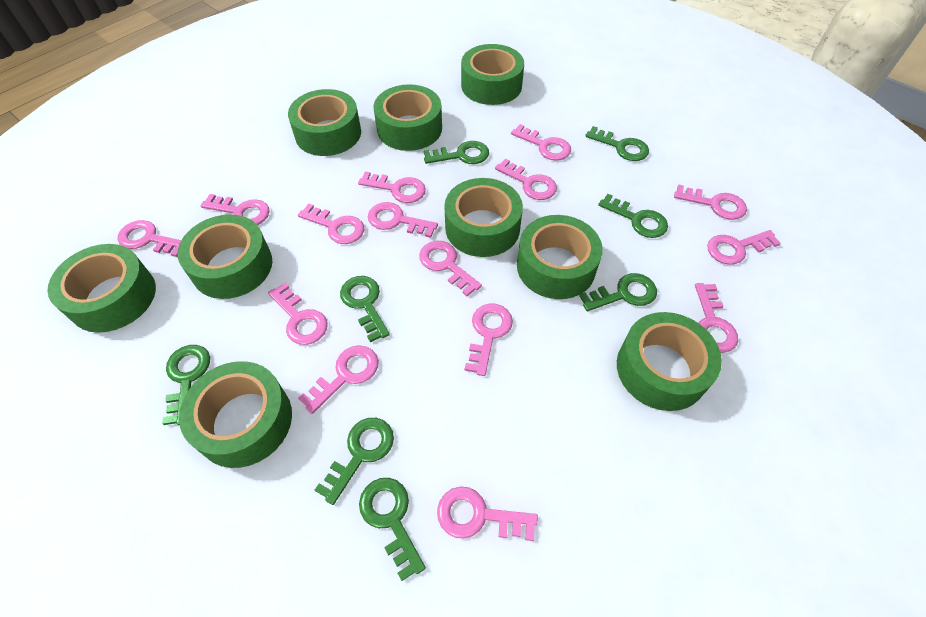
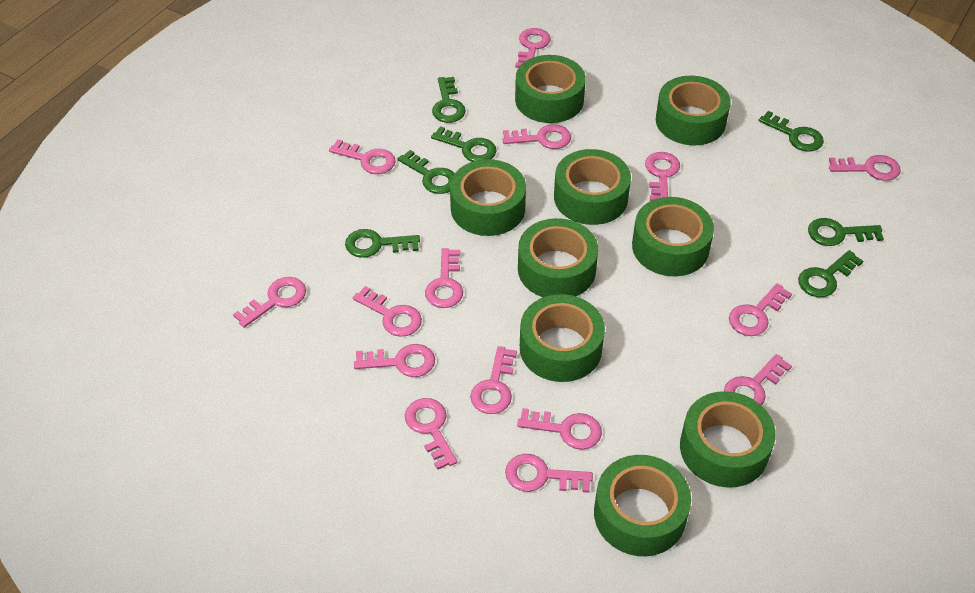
green key: [162,345,210,425] [315,418,394,505] [340,276,390,342] [359,478,426,581] [424,141,489,164] [579,273,657,311] [585,126,649,161] [598,194,668,238] = 8 -> [345,229,420,258] [398,150,455,194] [431,126,497,162] [432,77,466,123] [758,111,824,152] [798,250,863,297] [808,218,884,246] = 7

